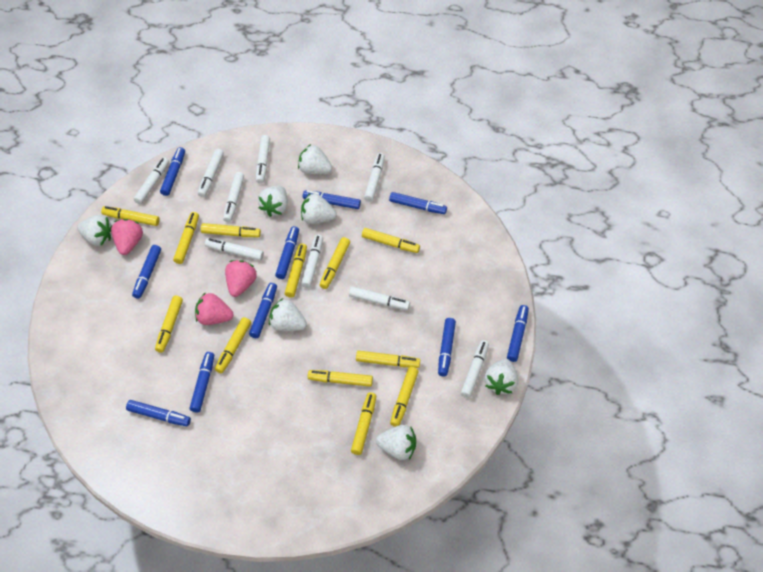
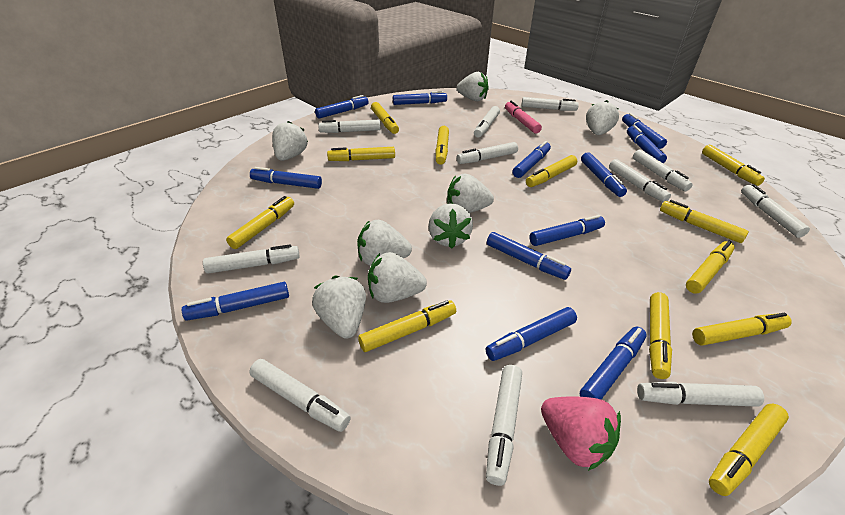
blue marker: [126,400,191,426] [132,245,161,299] [160,147,185,196] [190,352,214,413] [249,283,277,338] [275,226,299,279] [303,190,361,209] [389,192,447,214] [438,318,456,377] [507,305,529,362] = 10 -> [182,282,289,320] [250,167,322,189] [315,95,369,119] [393,91,447,105] [486,307,577,361] [487,232,571,280] [512,141,551,178] [529,215,605,246] [579,327,647,399] [581,152,627,197] [622,113,667,149] [627,125,667,163] = 12
pink marker: none = 0 -> [505,101,542,134] = 1
pink strawberry: [111,219,143,255] [195,292,233,325] [225,260,257,297] = 3 -> [541,396,621,471] = 1
white marker: [134,157,169,204] [198,149,224,197] [205,238,264,261] [223,172,244,222] [256,135,270,184] [301,235,323,288] [349,286,410,310] [364,153,385,202] [461,340,489,398] = 9 -> [203,244,300,274] [249,359,350,432] [318,120,380,133] [456,142,518,164] [474,106,500,138] [486,365,522,486] [522,97,579,111] [609,159,671,202] [633,150,693,191] [637,382,764,407] [741,184,810,238] = 11
white strawberry: [77,215,112,246] [258,185,288,217] [269,298,307,331] [298,144,332,174] [301,193,337,224] [376,425,416,460] [484,358,518,395] = 7 -> [272,121,308,161] [312,276,366,339] [357,220,412,266] [368,252,427,303] [428,203,473,249] [447,173,494,213] [457,72,489,101] [586,100,619,135] = 8

